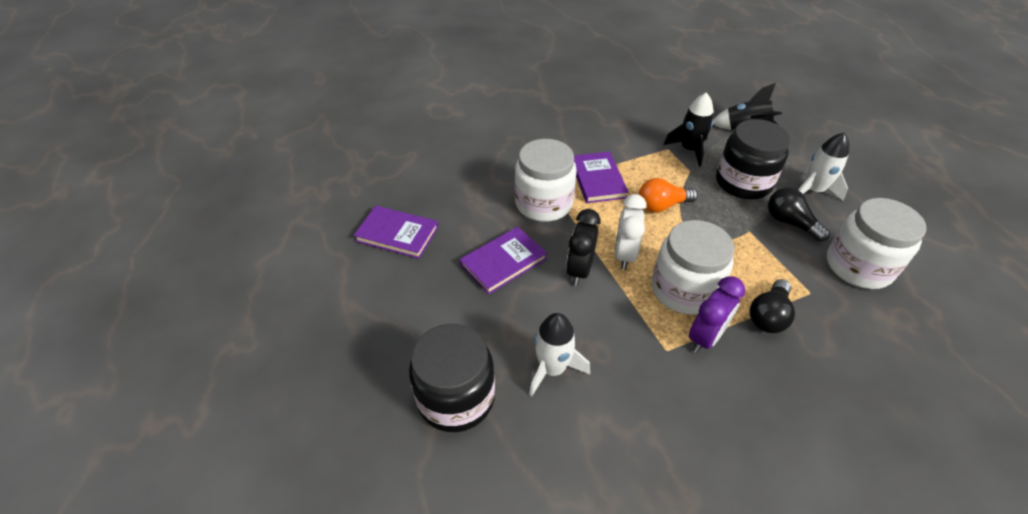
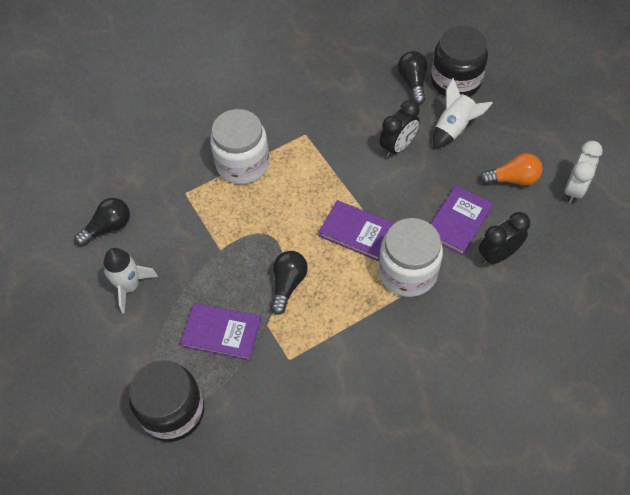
black clock: [566,209,600,286] = 1 -> [380,100,420,158] [478,212,530,265] = 2
black light bulb: [749,279,795,333] [768,188,830,242] = 2 -> [74,198,130,247] [271,251,308,315] [398,51,427,104] = 3
black rocket: [663,93,714,167] [713,83,782,130] = 2 -> none = 0
purple clock: [689,276,745,353] = 1 -> none = 0
white jar: [515,139,577,222] [652,220,734,315] [827,198,926,289] = 3 -> [210,109,269,184] [379,218,443,297] = 2

